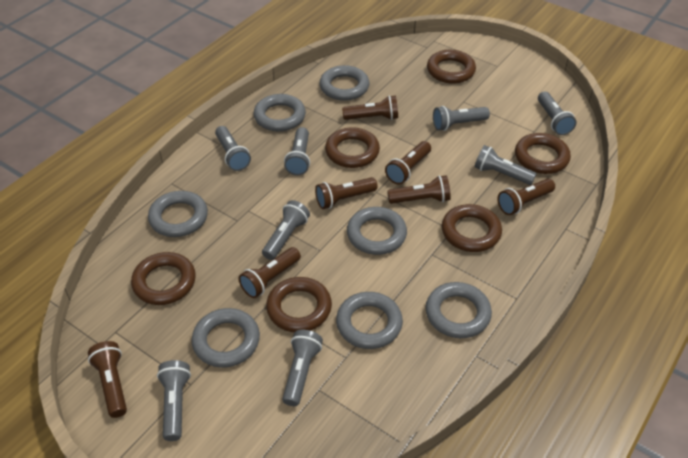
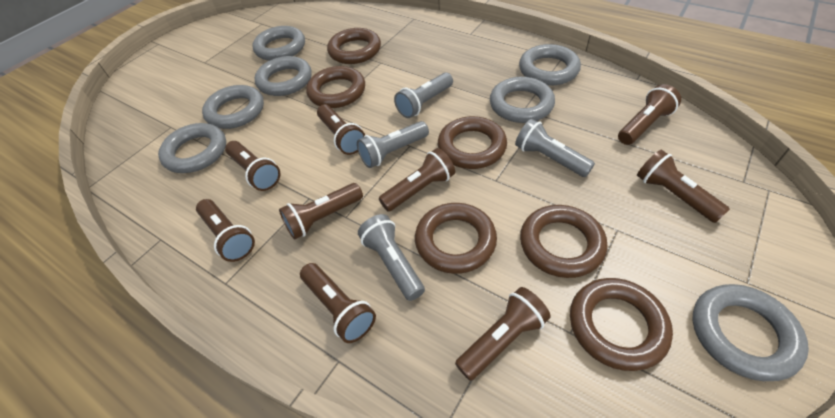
brown flashlight: [88,341,127,418] [238,247,301,298] [315,177,377,209] [342,95,398,120] [385,141,431,184] [387,175,451,204] [498,179,555,215] = 7 -> [196,199,255,262] [225,141,280,191] [279,183,363,240] [300,263,376,343] [317,105,365,155] [379,148,455,212] [455,287,551,381] [618,84,681,145] [637,149,730,223] = 9
grey flashlight: [157,360,191,441] [215,126,251,171] [262,200,310,260] [282,330,323,406] [284,127,310,175] [433,106,490,131] [474,145,536,185] [538,91,577,135] = 8 -> [357,121,429,168] [358,214,425,301] [394,73,453,118] [515,119,595,177] = 4

